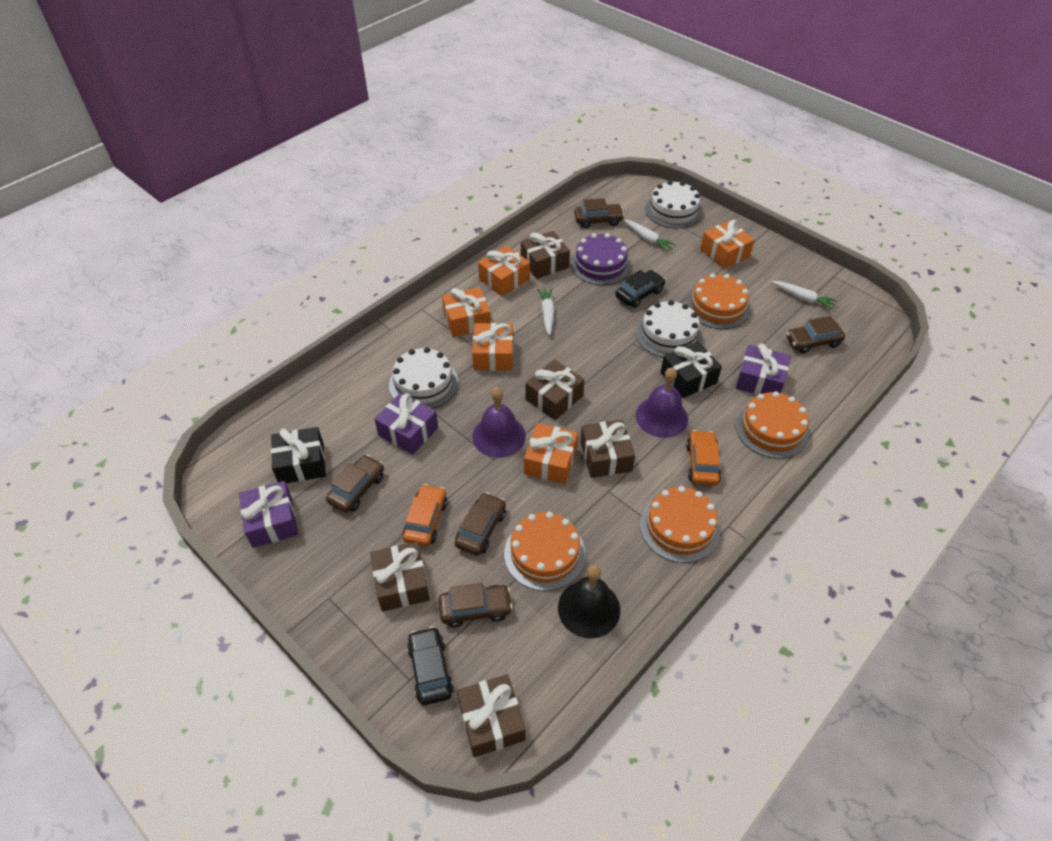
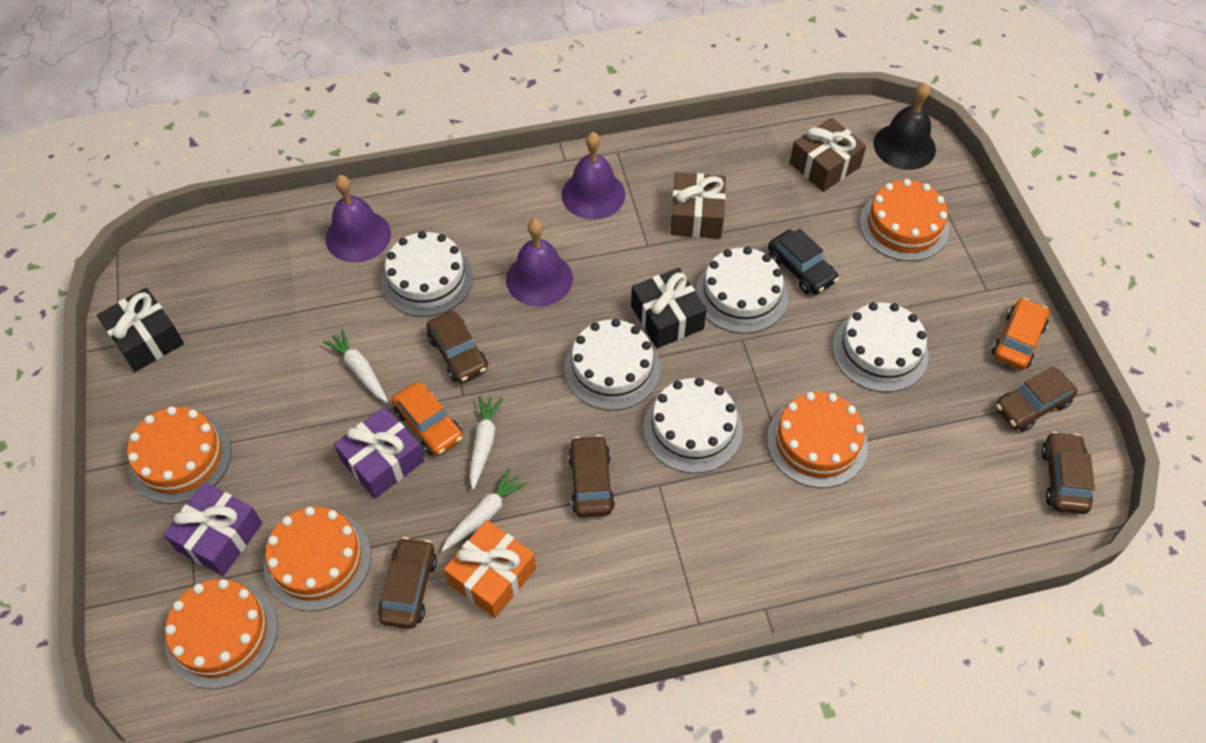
black car: [407,626,454,705] [615,270,666,308] = 2 -> [768,229,839,294] = 1
brown gift: [370,542,430,612] [457,674,525,757] [521,231,570,279] [525,360,584,420] [580,420,635,478] = 5 -> [670,173,726,239] [790,118,866,192] = 2
orange cake: [504,512,586,591] [640,486,720,563] [686,274,751,329] [735,391,810,459] = 4 -> [127,406,232,504] [165,579,278,689] [263,507,371,611] [767,392,868,488] [859,179,949,261] = 5
orange gift: [442,287,491,337] [472,323,513,371] [478,245,530,296] [524,423,578,484] [700,220,754,269] = 5 -> [444,520,536,618] = 1
purple bell: [472,387,526,458] [636,368,688,438] = 2 -> [325,175,391,262] [506,219,573,307] [562,132,625,220] = 3
purple cake: [570,233,631,285] = 1 -> none = 0
purple gift: [239,481,298,548] [375,393,438,455] [736,344,791,395] = 3 -> [163,482,262,576] [334,407,424,499] = 2
white cake: [389,347,458,409] [636,300,702,358] [645,181,702,228] = 3 -> [381,231,473,317] [564,319,660,411] [643,378,743,473] [696,247,788,334] [832,302,929,392] = 5

